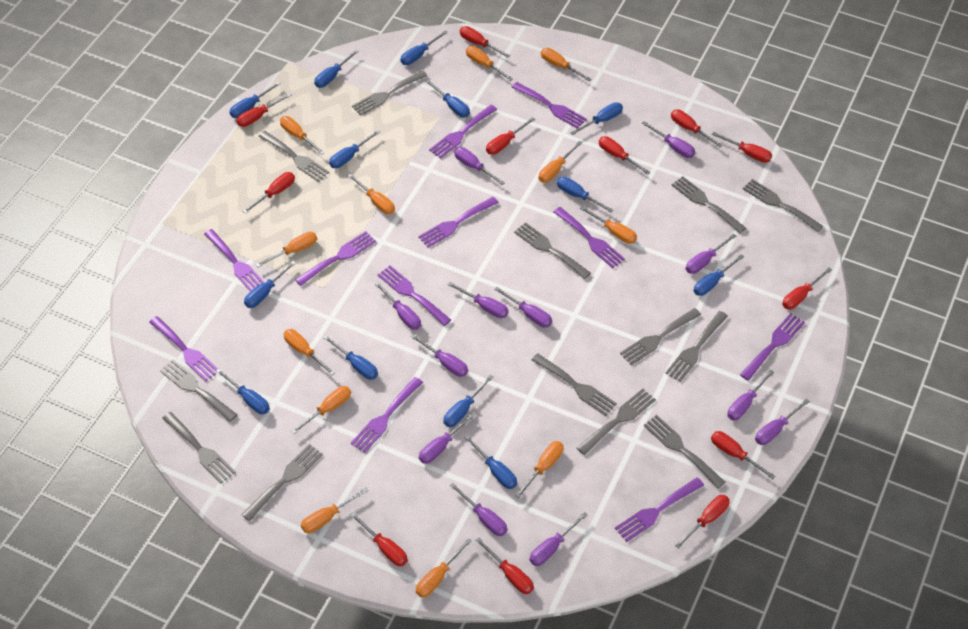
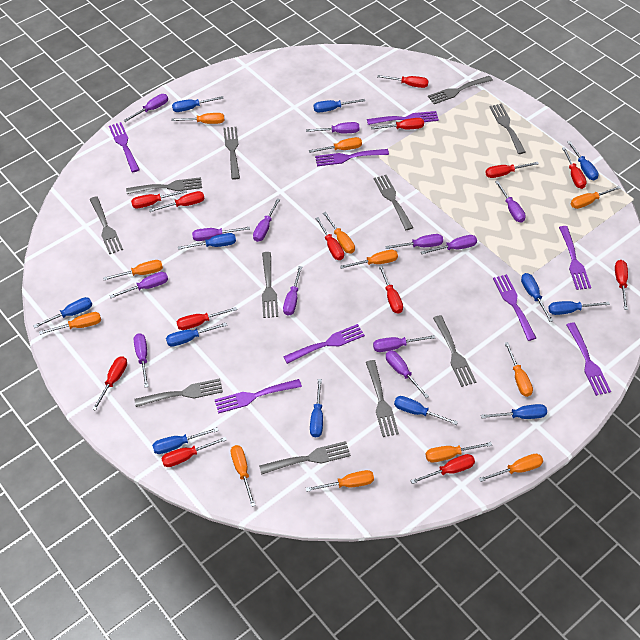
blue screwdriver: [216,369,270,414] [229,81,281,118] [244,261,296,308] [314,49,359,88] [323,335,378,380] [329,130,380,168] [400,30,448,65] [425,80,470,117] [443,375,494,427] [464,435,517,489] [557,177,614,213] [570,102,623,135] [694,254,744,296] = 13 -> [33,297,92,328] [152,427,219,454] [166,323,227,347] [172,96,224,112] [178,233,236,250] [310,379,323,438] [314,99,365,112] [394,396,458,425] [481,404,547,419] [521,273,553,322] [548,301,610,315] [567,141,599,180] = 12
grey fork: [160,360,237,422] [162,412,236,484] [242,444,323,521] [259,131,329,182] [352,70,427,116] [514,222,591,279] [532,353,617,416] [577,389,656,455] [620,308,701,365] [644,415,725,489] [666,311,728,382] [672,176,746,233] [743,179,824,232] = 13 -> [90,196,123,254] [126,177,202,194] [134,378,223,407] [223,127,240,180] [259,441,351,475] [262,252,278,318] [366,360,399,437] [374,175,413,230] [428,76,493,104] [433,315,476,387] [489,104,525,154] = 11
purple fork: [149,316,218,381] [204,229,265,292] [295,231,376,286] [351,377,423,453] [378,265,451,326] [418,197,499,247] [429,105,497,159] [512,82,587,129] [554,207,625,268] [615,477,704,542] [740,313,805,381] = 11 -> [109,122,140,172] [214,379,302,414] [283,324,365,364] [315,149,389,166] [367,111,439,125] [493,274,536,341] [559,226,591,290] [566,322,611,396] = 8
red screwdriver: [236,93,291,127] [243,172,295,214] [350,512,408,566] [460,26,510,58] [475,537,534,594] [486,117,535,155] [599,136,651,175] [671,109,723,147] [675,495,730,549] [711,431,776,479] [712,132,772,163] [782,268,832,310] = 12 -> [92,356,127,411] [131,190,187,209] [149,191,205,212] [161,437,227,467] [177,307,237,330] [315,217,344,260] [371,118,424,130] [377,75,429,88] [379,265,403,314] [410,454,475,484] [485,162,539,178] [562,147,587,189] [615,260,628,310] = 13

